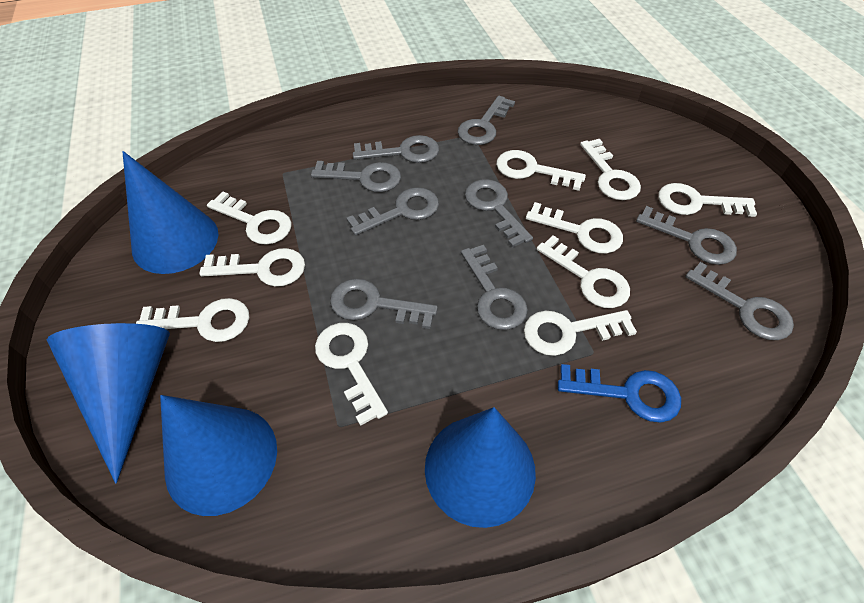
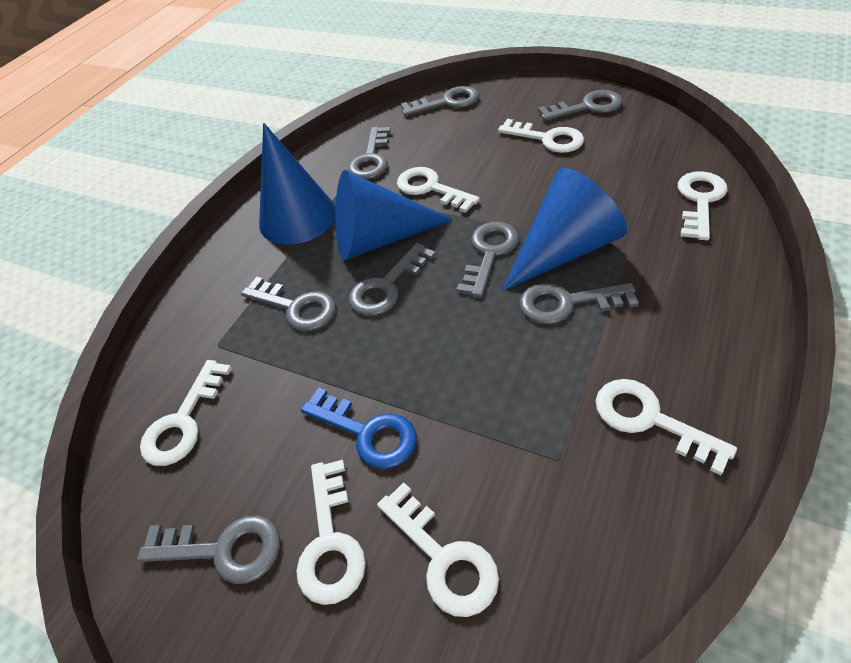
blue cone: [47,323,170,484] [122,151,218,274] [160,395,277,516] [425,407,536,528] = 4 -> [259,123,336,245] [335,170,453,260] [502,168,627,292] = 3
grey key: [311,161,401,192] [330,279,438,329] [346,187,439,236] [353,135,439,163] [458,96,515,145] [461,245,528,330] [465,179,533,248] [636,206,737,265] [685,262,794,340] = 9 -> [137,516,280,584] [241,277,336,331] [348,127,391,179] [349,243,436,316] [401,86,479,116] [457,222,519,298] [520,283,639,324] [538,90,623,121] = 8
white key: [136,298,249,342] [199,248,305,287] [207,192,292,245] [315,323,388,426] [496,150,586,191] [524,310,637,356] [526,202,623,254] [537,236,630,308] [580,139,641,200] [658,183,757,217] = 10 -> [140,360,232,466] [296,460,366,605] [377,482,499,617] [397,167,480,213] [498,119,584,153] [596,379,737,475] [678,171,728,240] = 7

